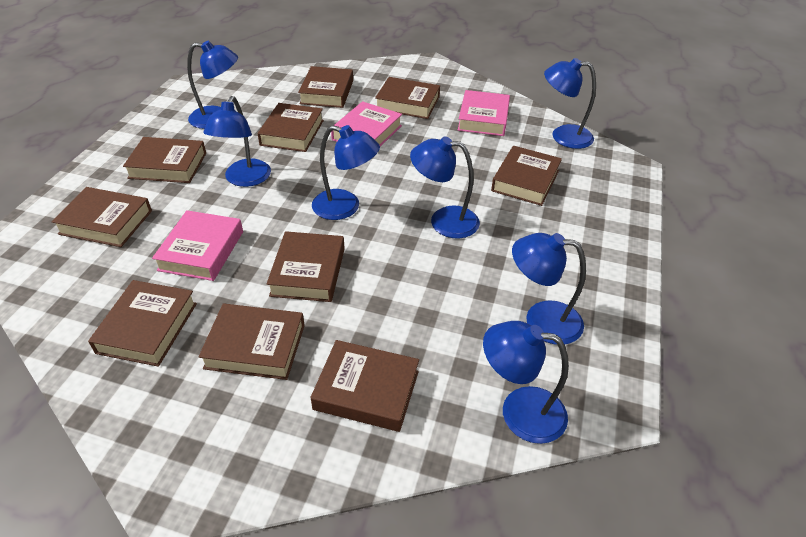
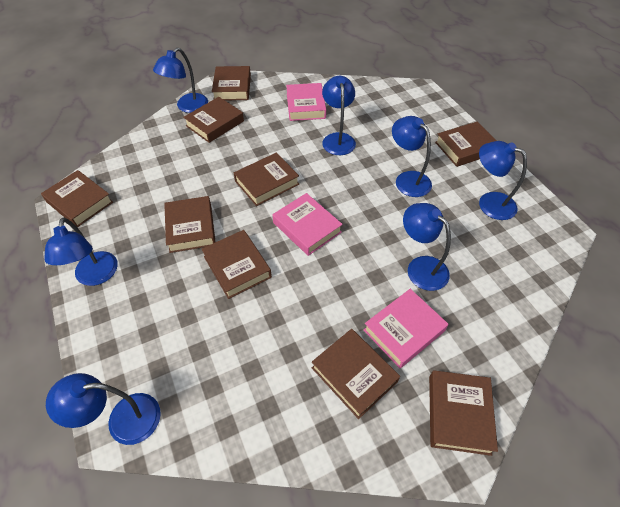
brown book: [51,187,152,247] [88,280,197,367] [123,137,206,183] [199,304,305,380] [258,103,324,152] [267,231,345,302] [298,66,353,108] [310,340,419,432] [375,77,440,119] [491,146,562,206] = 10 -> [41,170,113,227] [164,196,215,253] [183,97,244,143] [201,230,272,299] [212,66,251,100] [234,152,299,206] [312,329,400,419] [429,370,498,456] [435,122,496,167] = 9

